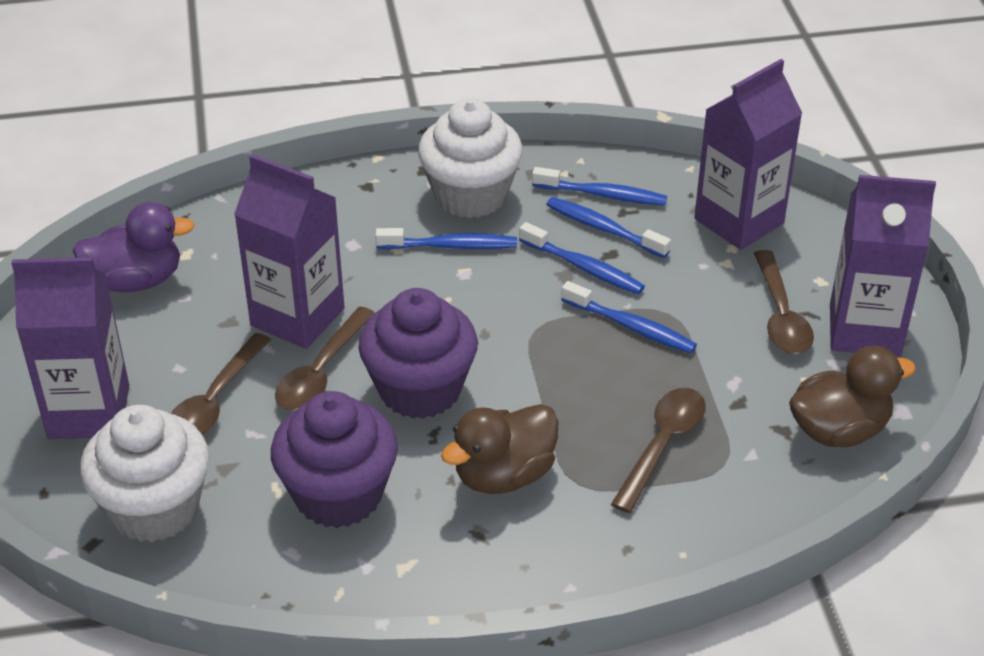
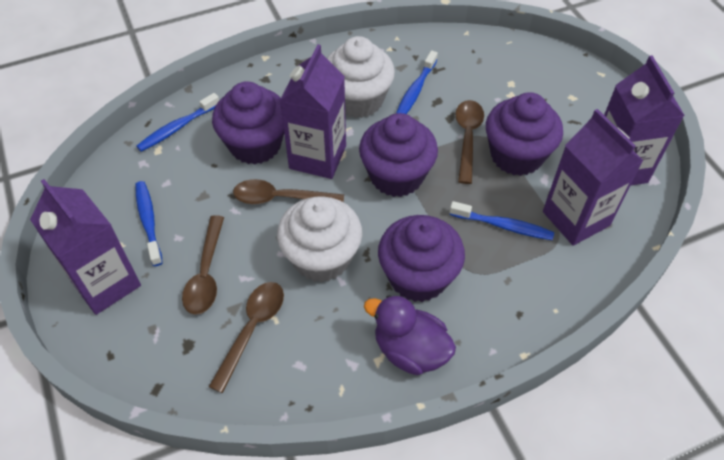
blue toothbrush: [375,228,517,249] [519,222,645,294] [532,167,667,206] [546,197,671,258] [561,281,697,354] = 5 -> [135,181,163,266] [136,93,219,152] [396,50,438,114] [450,201,554,240] = 4
brown duck: [441,404,558,494] [789,345,916,447] = 2 -> none = 0
purple cupcake: [271,391,398,528] [358,288,478,419] = 2 -> [212,81,284,165] [359,113,438,197] [378,215,465,302] [486,92,563,176] = 4

